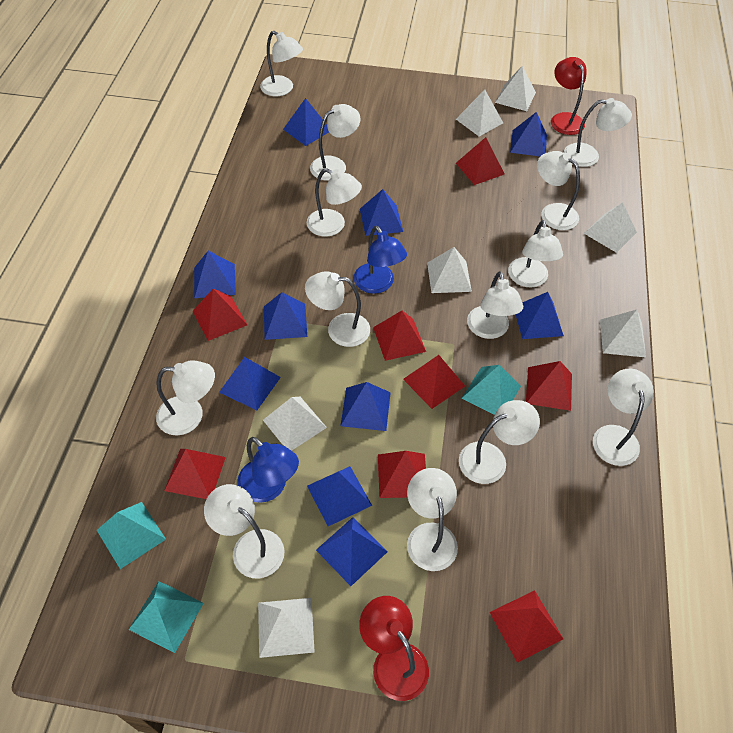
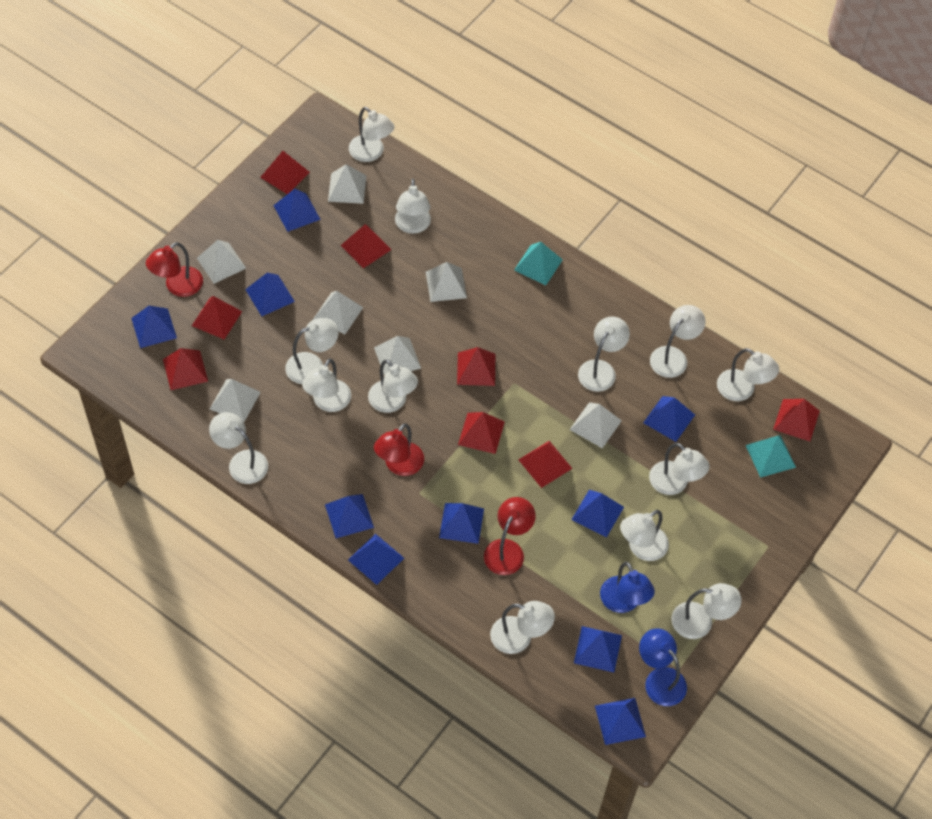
red lamp: [359,596,429,701] [551,57,587,135] = 2 -> [146,242,203,297] [374,423,424,476] [484,497,536,575] = 3
turquoise pyramid: [97,502,166,569] [128,581,204,653] [462,365,521,415] = 3 -> [514,242,563,285] [746,435,796,478] = 2

